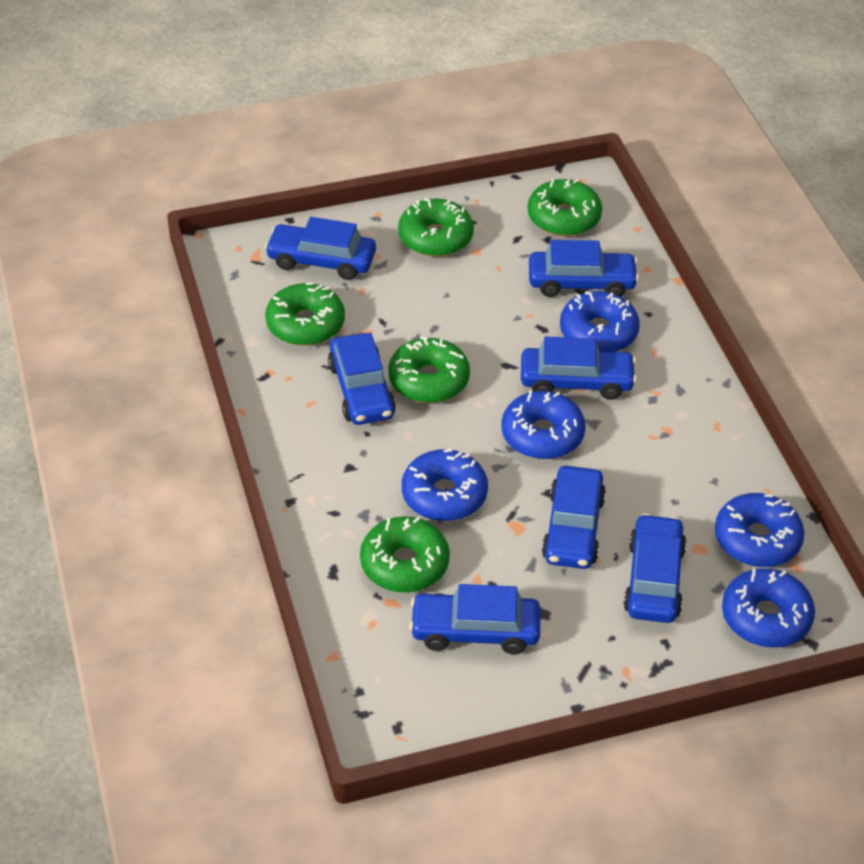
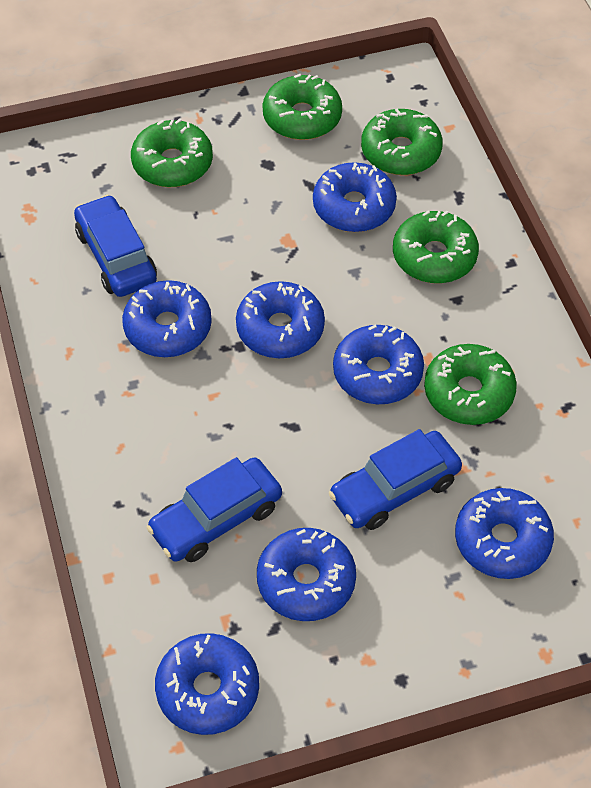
blue car: [265,217,376,280] [328,333,396,425] [409,584,540,654] [521,337,637,400] [529,240,639,297] [542,466,606,569] [623,514,687,623] = 7 -> [74,195,157,297] [146,457,282,562] [328,429,462,530] = 3
blue donut: [402,449,488,521] [501,391,586,459] [560,291,640,352] [715,493,804,567] [722,568,815,647] = 5 -> [122,280,212,357] [155,633,259,735] [236,281,325,358] [257,528,356,621] [313,162,397,232] [333,325,424,404] [455,488,554,579] = 7

